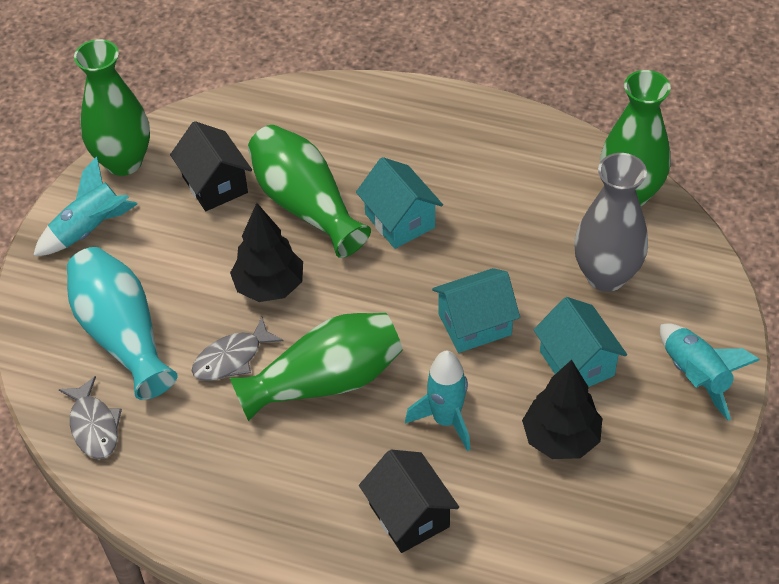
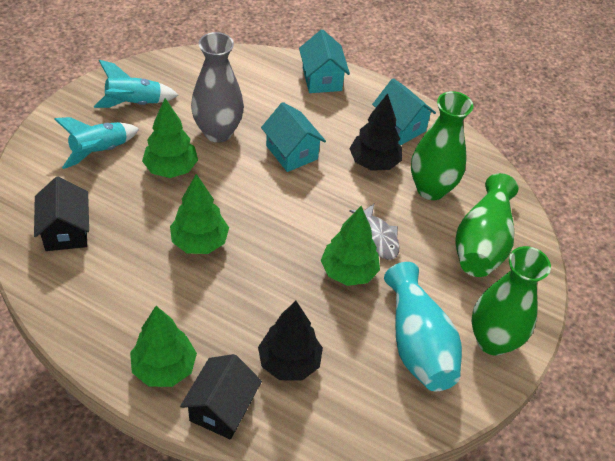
green tree: none = 0 -> [130,306,197,387] [142,98,198,178] [170,174,229,254] [321,206,380,286] = 4
green vase: [74,39,150,176] [230,313,403,421] [248,125,371,258] [600,70,671,206] = 4 -> [411,91,473,200] [455,173,519,277] [471,246,551,355] = 3
grey fish: [59,376,122,459] [192,317,283,381] = 2 -> [349,204,399,260] = 1
turquoise rocket: [33,156,137,256] [405,351,471,451] [660,323,760,421] = 3 -> [54,117,139,169] [94,60,178,108] = 2

